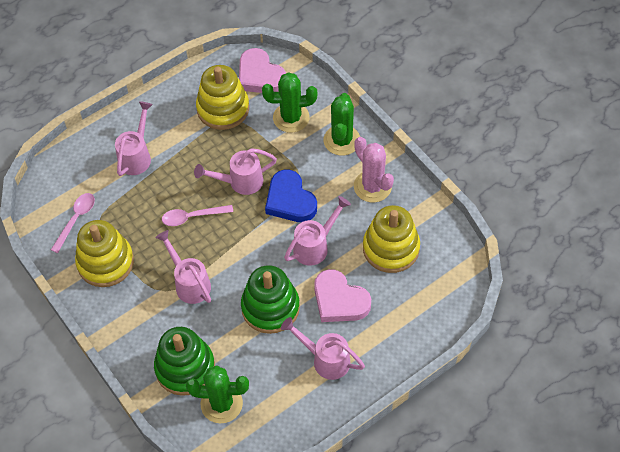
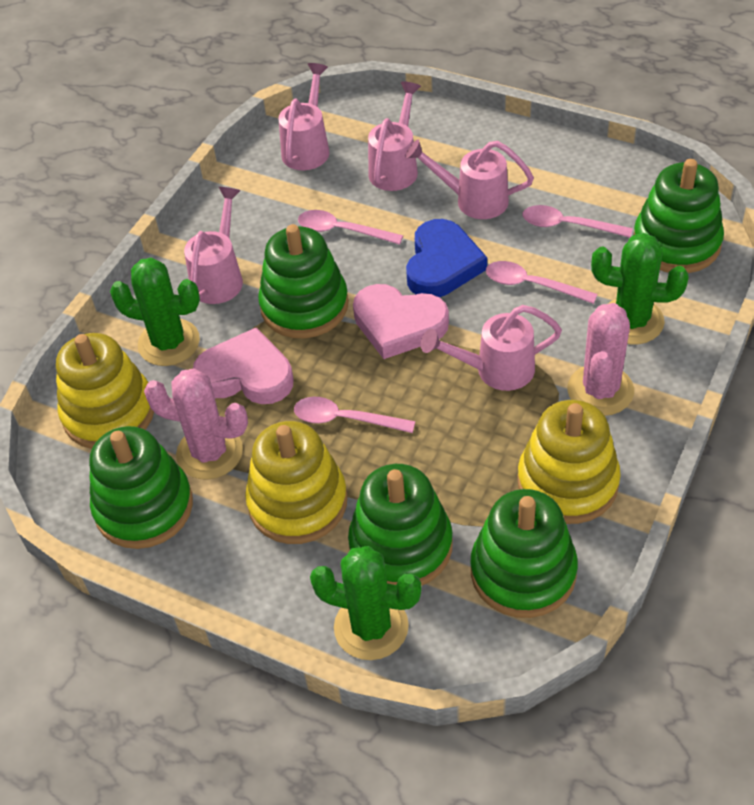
green stacking toy: [154,327,215,396] [241,265,300,334] = 2 -> [89,426,193,549] [258,224,349,338] [348,464,453,586] [471,489,578,618] [633,159,724,273] = 5
pink cactus: [354,137,394,202] = 1 -> [144,368,248,480] [567,303,634,416] = 2
pink spoon: [51,193,95,253] [162,205,233,226] = 2 -> [294,397,415,433] [298,210,403,245] [486,261,597,304] [523,205,633,238] = 4

